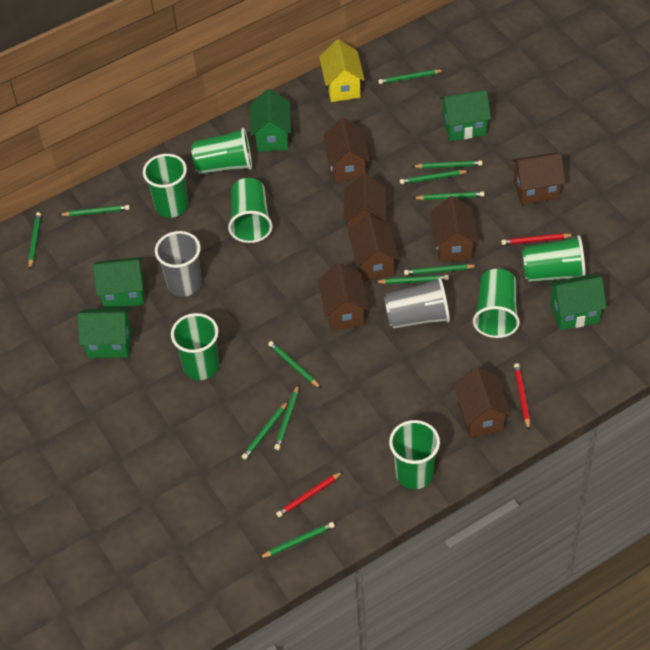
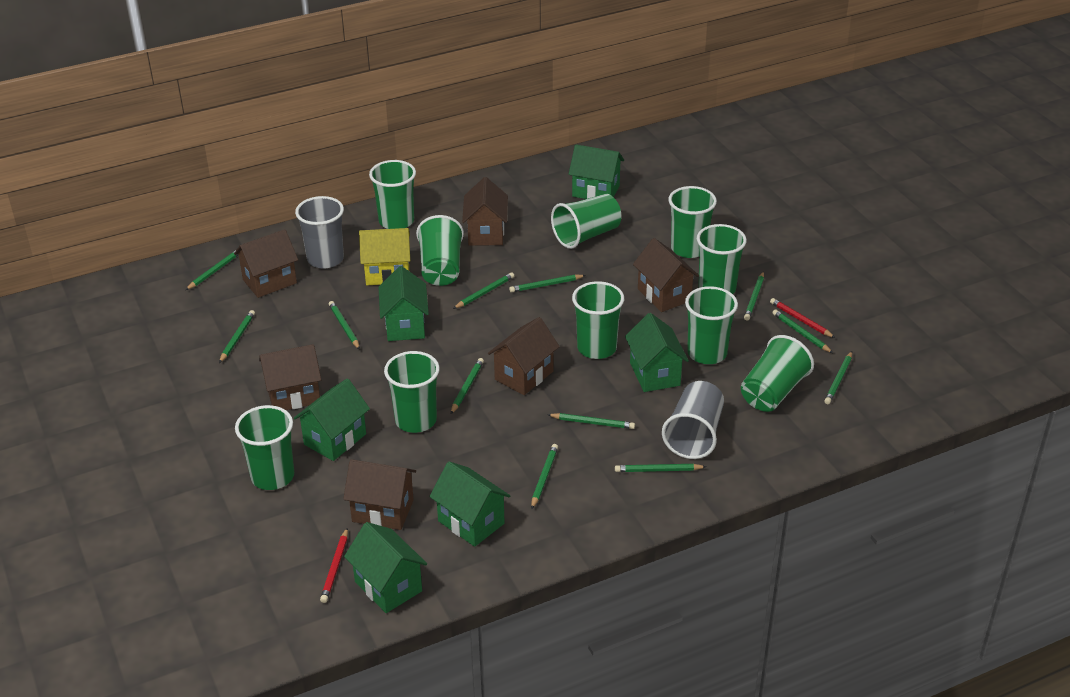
brown house: [318,263,369,331] [323,118,370,182] [344,174,386,231] [348,214,399,281] [430,196,478,262] [453,367,511,438] [512,153,565,205] = 7 -> [234,229,298,298] [259,344,321,410] [343,459,416,530] [462,177,508,245] [488,317,560,395] [633,238,699,312] = 6
green cup: [143,154,188,218] [171,313,219,380] [191,128,252,174] [228,178,273,243] [389,420,440,489] [473,269,520,338] [522,235,586,282] = 7 -> [235,405,294,490] [369,160,416,229] [384,351,440,433] [416,215,464,286] [551,194,621,249] [572,281,624,359] [668,186,717,258] [685,286,738,364] [697,224,747,294] [741,335,814,412] = 10
green house: [77,308,131,358] [93,257,144,309] [250,89,291,152] [440,90,491,141] [548,274,607,330] = 5 -> [294,378,370,461] [344,522,427,613] [378,266,429,341] [429,461,510,547] [569,144,624,199] [625,313,689,392] = 6
red pencil: [276,472,343,517] [501,233,573,245] [514,363,530,429] = 3 -> [320,528,348,603] [770,298,835,338] = 2

